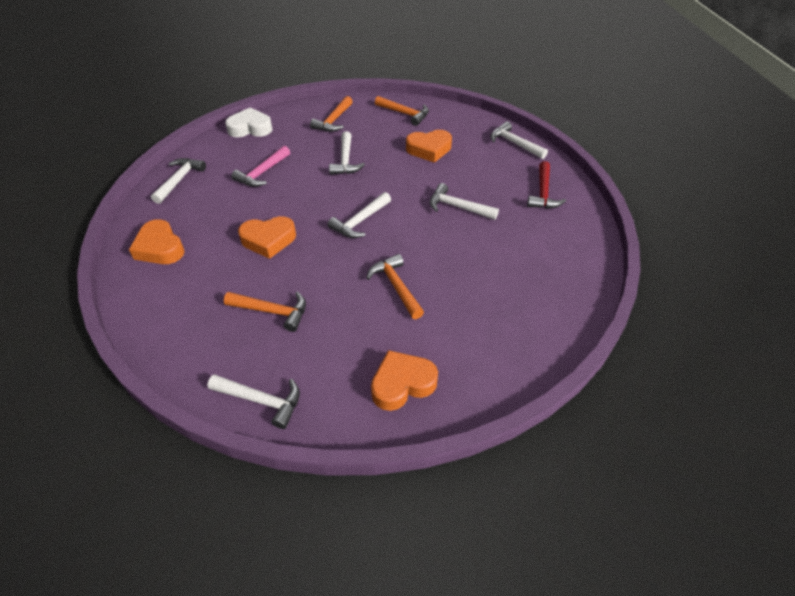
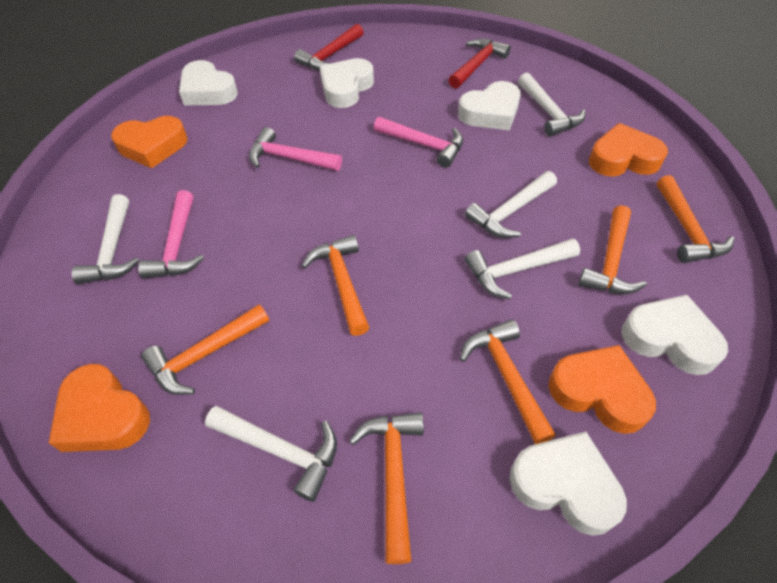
orange hammer: [224,292,306,332] [310,96,353,132] [366,254,424,319] [375,96,429,126] = 4 -> [142,304,269,395] [302,235,369,336] [349,412,424,564] [460,319,556,444] [578,205,647,294] [656,175,735,263] = 6
pink hammer: [231,146,290,187] = 1 -> [138,190,204,279] [249,127,342,171] [374,117,463,168] = 3
red hammer: [527,161,566,209] = 1 -> [294,24,364,71] [448,38,511,89] = 2
white hammer: [151,158,206,204] [207,374,300,429] [328,192,391,238] [329,131,365,175] [430,183,499,220] [490,121,548,159] = 6 -> [72,194,140,284] [205,406,337,502] [465,171,557,238] [465,238,580,300] [518,73,586,136] = 5
white heart: [225,107,273,137] = 1 -> [179,60,238,105] [320,58,374,108] [458,81,521,131] [510,432,627,536] [622,295,728,375] = 5

